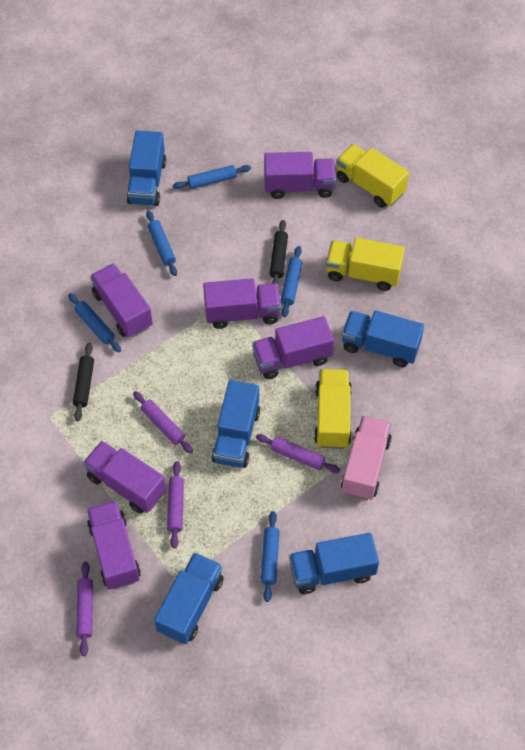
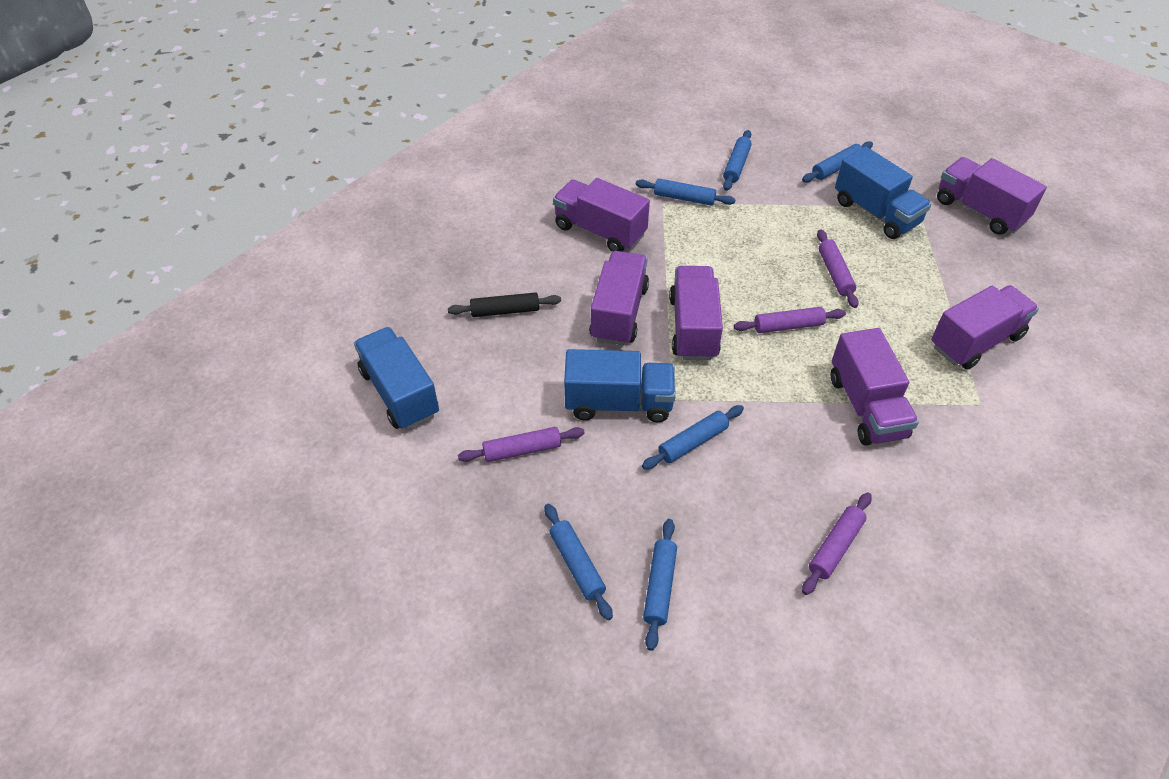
black rolling pin: [73,342,94,421] [269,220,288,286] = 2 -> [448,292,561,317] = 1
blue rolling pin: [68,293,121,352] [146,210,177,276] [173,165,251,189] [261,511,280,602] [281,246,303,317] = 5 -> [544,504,613,620] [636,179,735,206] [642,405,744,470] [643,519,677,651] [723,130,752,191] [802,141,873,183] = 6
blue truck: [126,130,166,206] [154,552,224,644] [212,380,260,468] [289,533,379,594] [342,310,424,367] = 5 -> [354,327,439,430] [564,349,676,422] [835,146,932,239] = 3
pink truck: [341,416,392,500] = 1 -> none = 0
yellow truck: [314,369,352,449] [326,238,405,291] [336,144,409,208] = 3 -> none = 0

